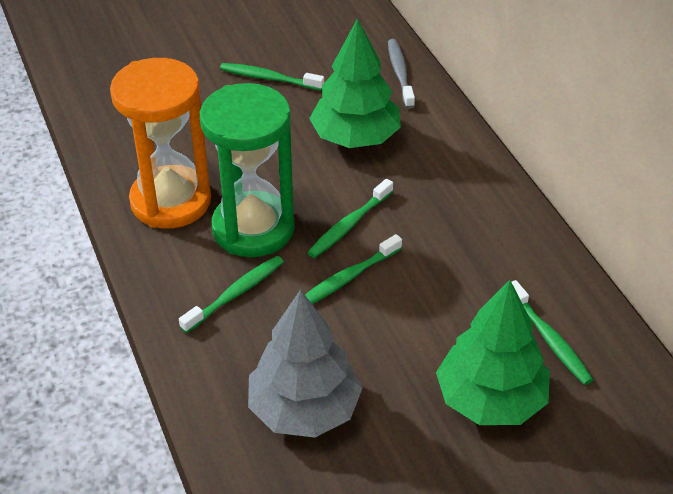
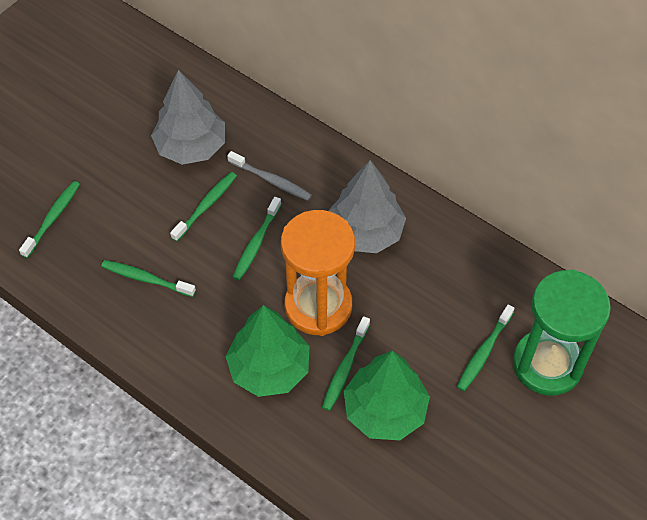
green toothbrush: [179,256,284,333] [220,63,324,91] [305,234,402,304] [308,179,393,258] [512,280,593,385] = 5 -> [19,181,80,258] [101,260,196,297] [170,172,237,242] [233,197,282,281] [322,316,370,411] [457,304,515,391] = 6
grey tree: [248,289,362,438] = 1 -> [151,70,225,165] [328,160,406,253] = 2

